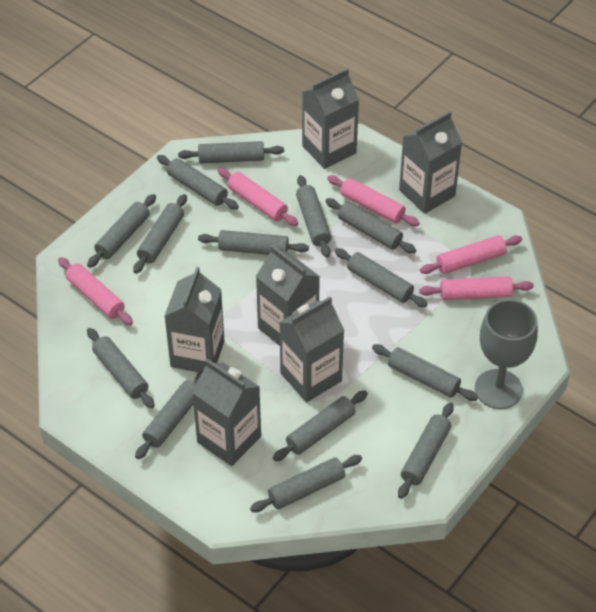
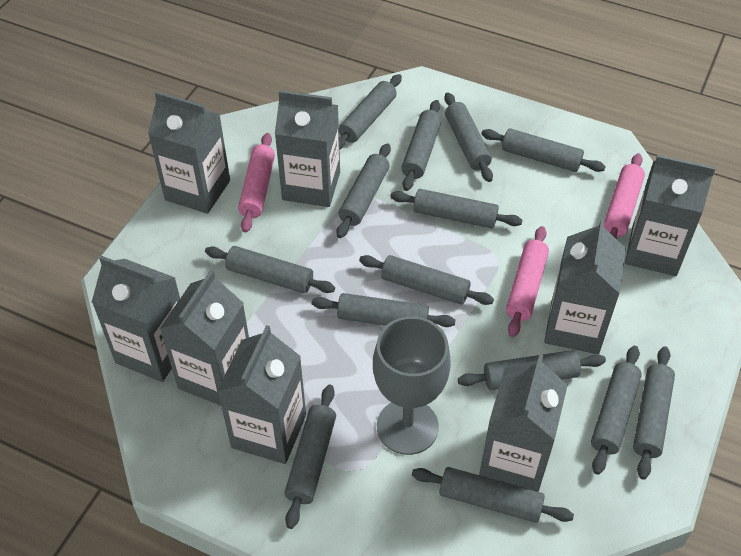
grey carton: [164,267,225,373] [192,359,261,466] [256,245,320,346] [279,297,344,402] [302,68,359,169] [399,111,462,214] = 6 -> [92,256,180,382] [148,91,230,214] [160,270,249,406] [217,325,306,464] [275,90,340,207] [479,354,568,492] [544,218,626,354] [625,155,716,276] = 8
pink rolling pin: [58,257,133,325] [218,168,298,226] [327,175,420,226] [419,276,534,300] [420,235,522,274] = 5 -> [238,133,275,233] [506,226,549,337] [604,153,645,239] = 3

